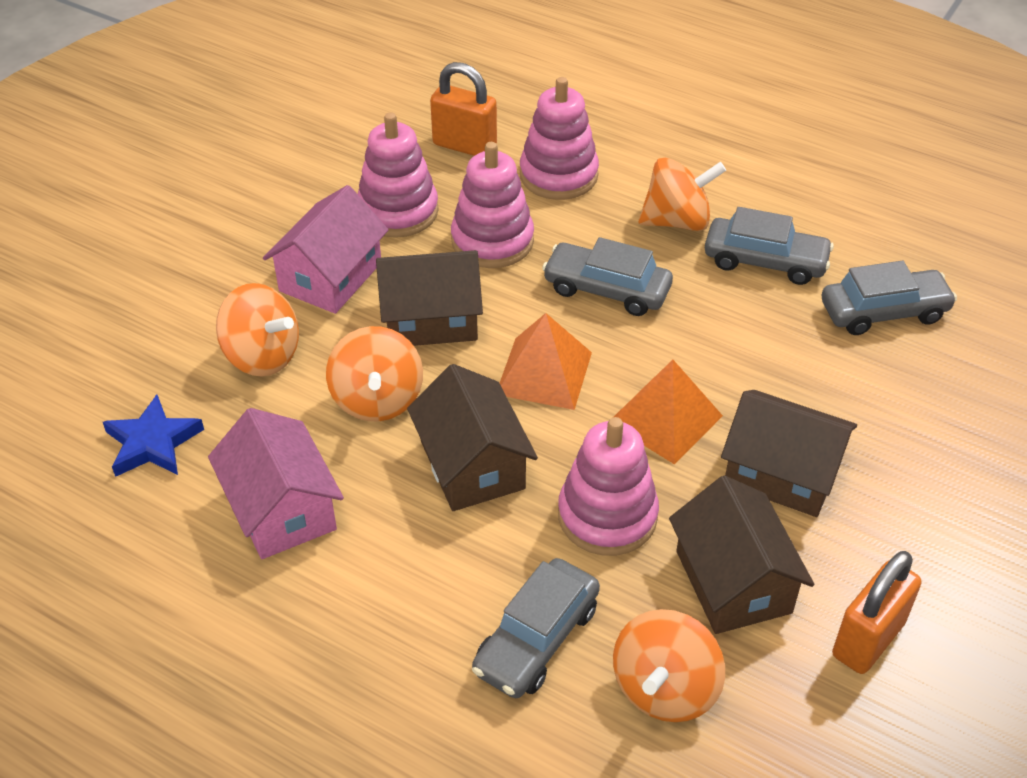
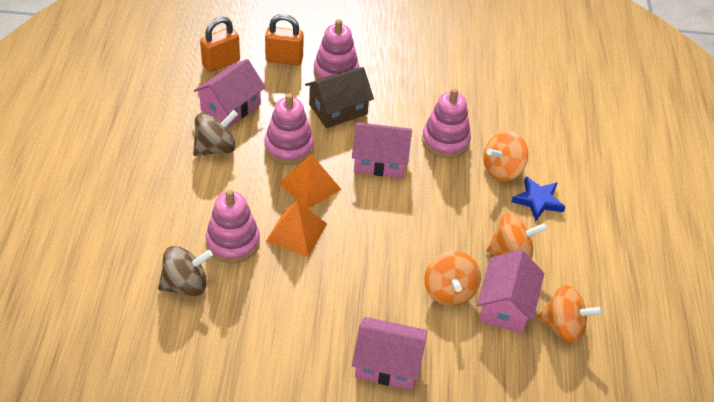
brown house: [376,250,483,346] [407,364,538,511] [669,475,814,634] [721,390,857,517] = 4 -> [305,67,374,128] = 1
brown spinning top: none = 0 -> [158,246,213,296] [193,110,238,156] = 2
grey car: [472,558,600,698] [542,237,673,316] [705,207,834,285] [822,261,957,335] = 4 -> none = 0
pink house: [208,408,344,559] [263,185,388,314] = 2 -> [194,59,266,128] [352,122,412,178] [352,317,428,390] [477,250,544,333] = 4

